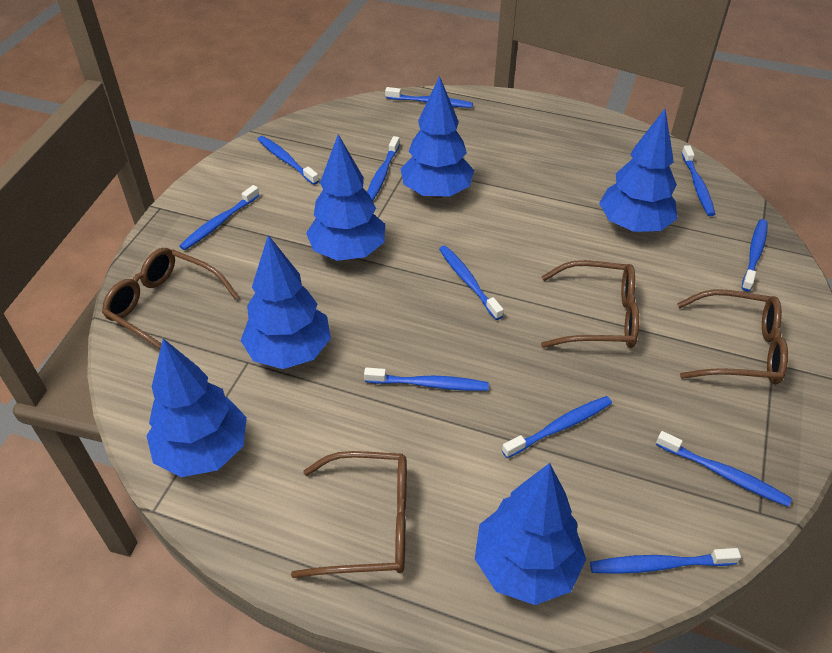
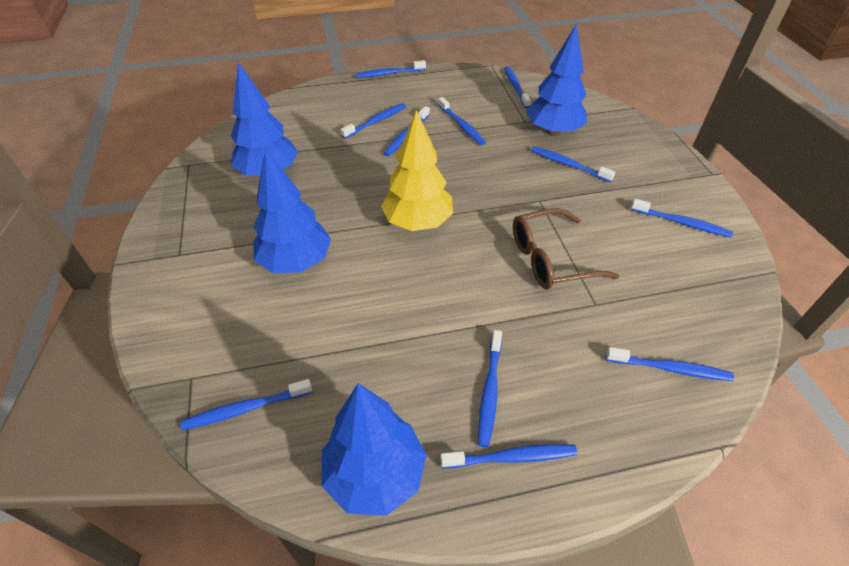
blue tree: [147,339,247,477] [240,235,331,369] [306,134,385,261] [400,76,474,198] [475,463,586,605] [599,109,678,232] = 6 -> [231,62,298,176] [253,149,331,273] [322,383,427,516] [526,23,587,136] = 4
brown glasses: [102,248,239,349] [291,451,407,578] [541,260,639,348] [677,289,788,385] = 4 -> [513,208,619,290] = 1
yellow tree: none = 0 -> [381,110,453,231] = 1

